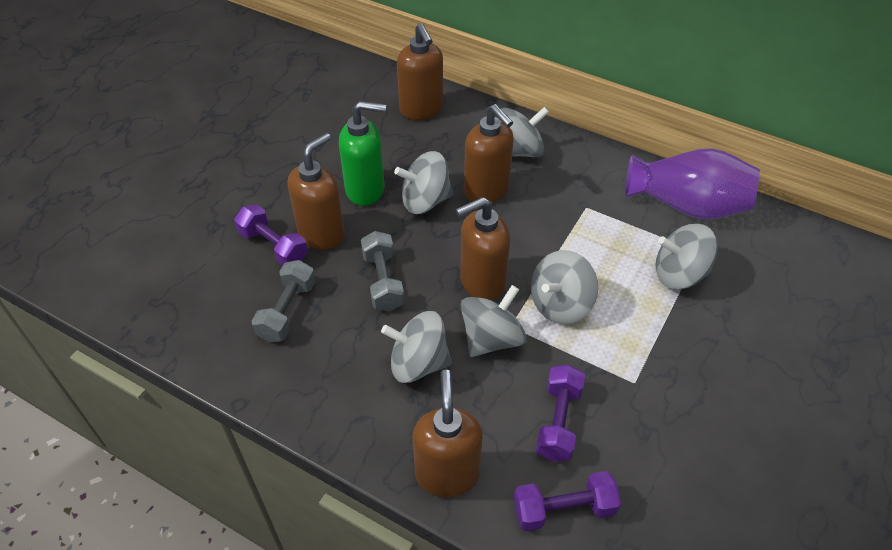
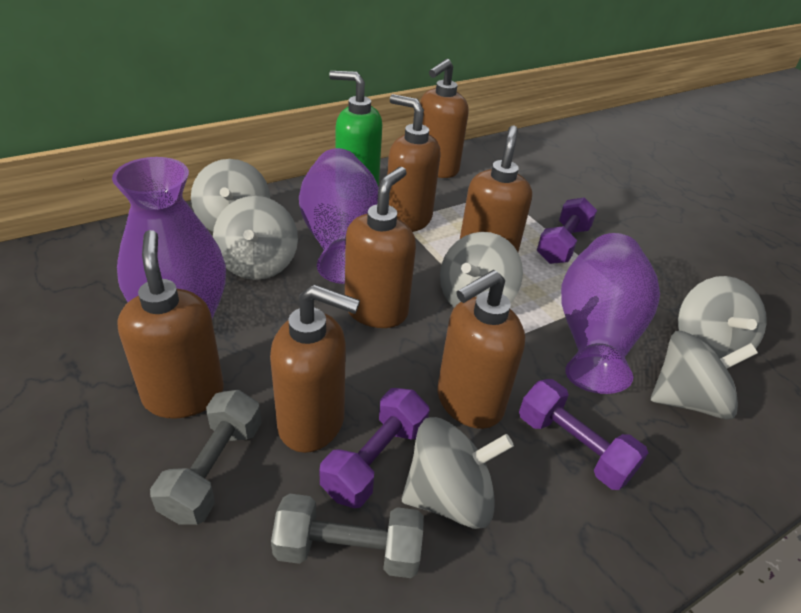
brown soap dispenser: [288,133,345,250] [397,23,443,120] [413,370,483,497] [456,197,510,301] [464,104,514,202] = 5 -> [117,230,224,418] [270,284,360,453] [345,167,416,328] [387,94,441,232] [420,59,469,178] [438,270,525,429] [460,126,532,252] = 7
purple vase: [626,148,760,219] = 1 -> [112,157,226,319] [299,148,379,284] [561,233,660,394] = 3

